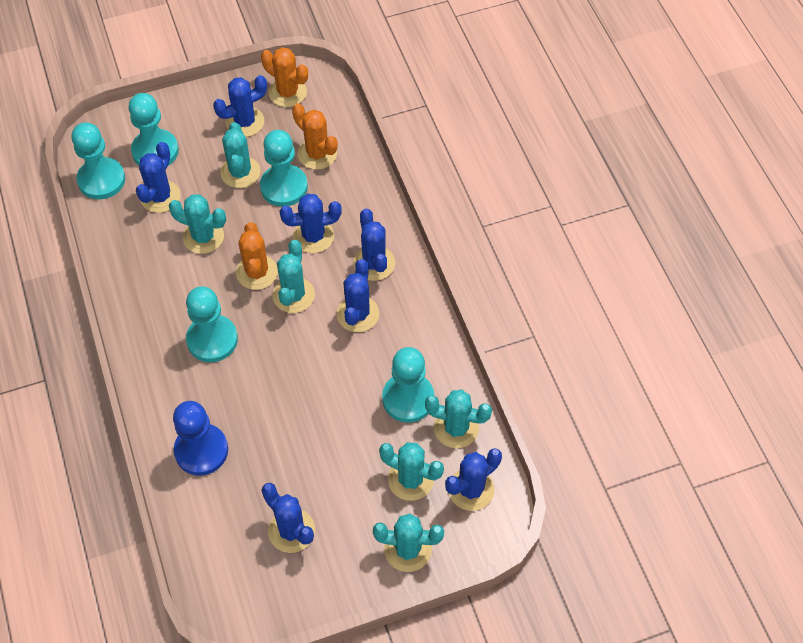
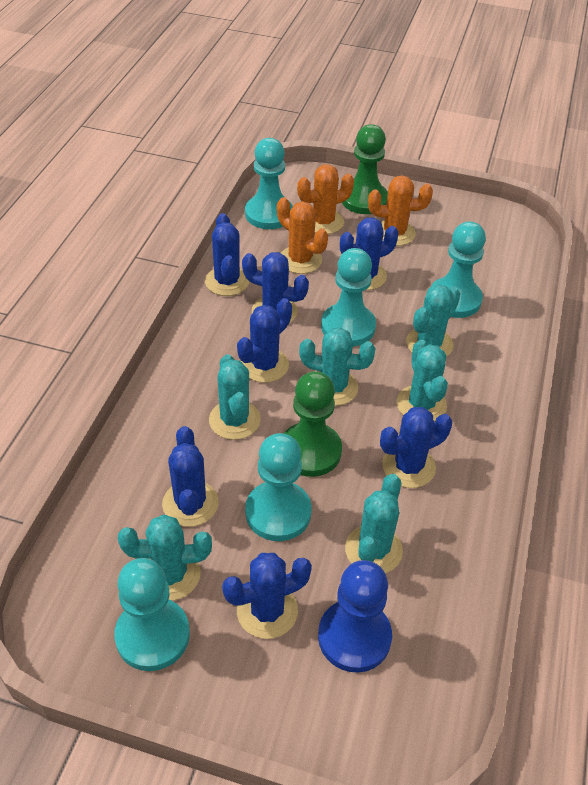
green pawn: none = 0 -> [284,371,342,477] [342,124,388,214] = 2

